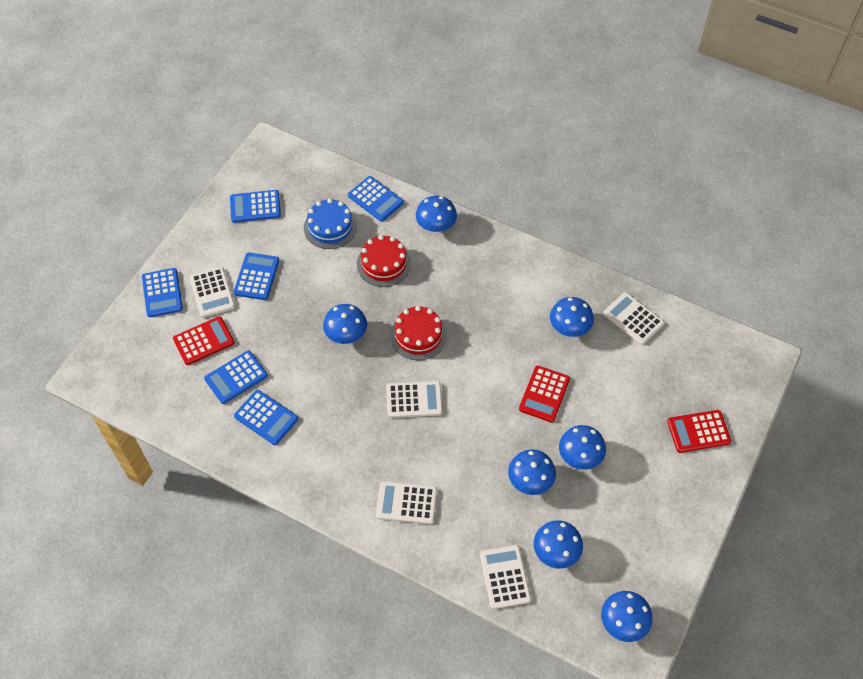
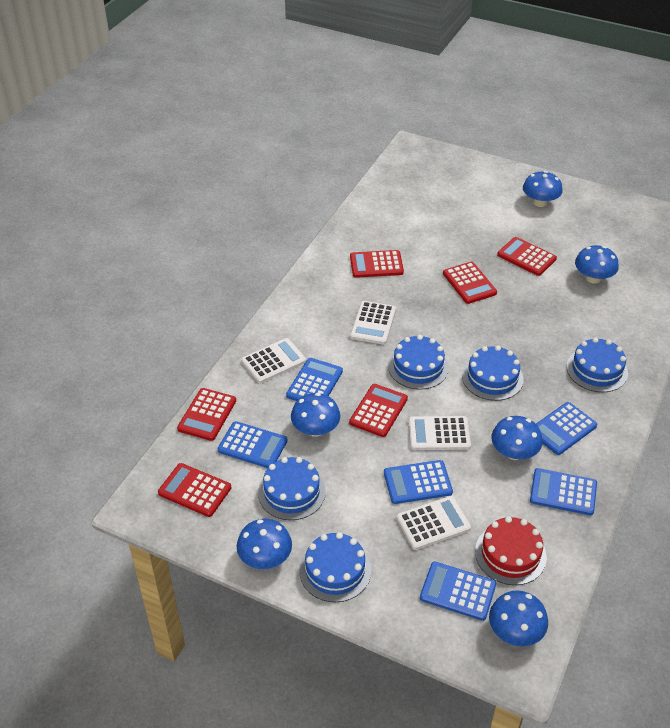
blue cake: [304,198,357,249] = 1 -> [258,457,326,520] [299,532,371,602] [388,335,449,390] [462,346,524,401] [566,337,628,392] = 5
blue mushroom: [323,304,367,344] [416,196,457,232] [508,449,556,495] [534,520,583,569] [550,297,594,337] [559,425,606,470] [601,591,653,642] = 7 -> [237,519,292,569] [291,393,340,437] [489,590,548,646] [491,416,543,460] [523,171,563,207] [575,245,619,284] = 6
red cake: [357,235,411,287] [390,306,447,360] = 2 -> [475,516,547,585] = 1
red calculator: [173,316,235,365] [519,366,570,422] [667,410,731,453] = 3 -> [158,463,231,517] [177,388,236,441] [349,384,408,437] [350,250,404,278] [443,262,497,304] [497,237,557,276] = 6
white calculator: [190,267,235,318] [376,481,437,524] [386,381,442,418] [480,545,531,609] [603,292,664,345] = 5 -> [241,338,306,383] [350,301,396,345] [396,496,471,550] [408,416,471,450] = 4

